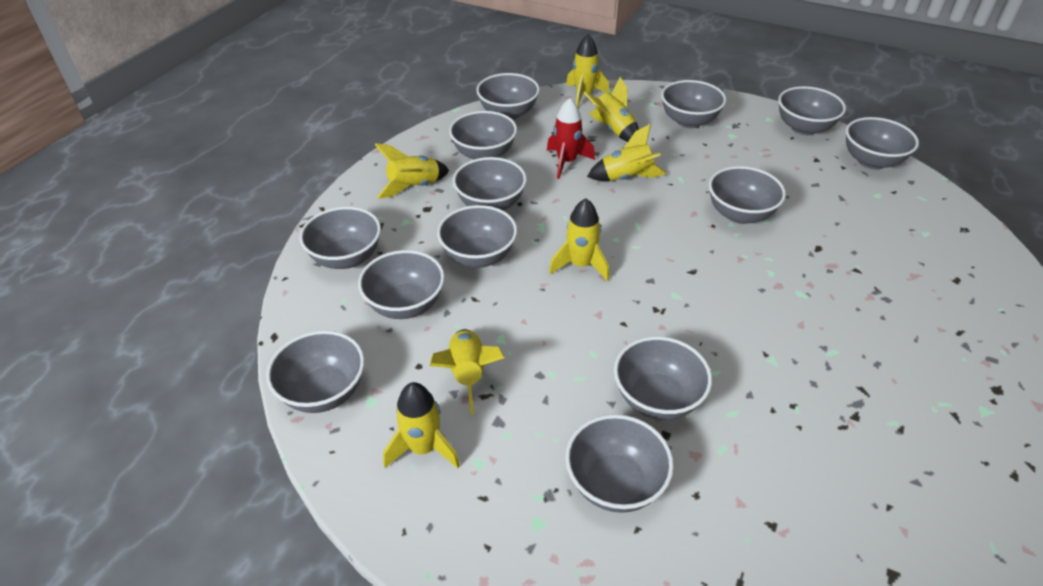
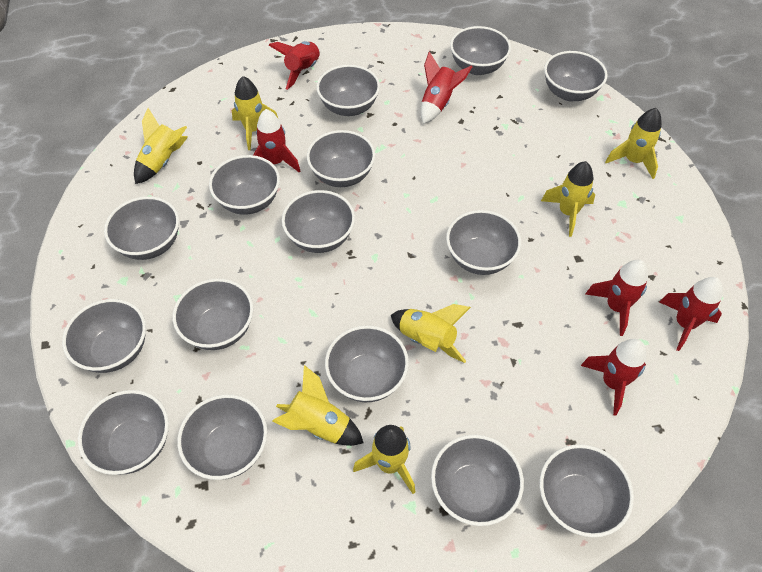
grey bowl: [266,330,365,413] [300,207,381,269] [358,250,445,319] [437,205,517,268] [449,111,517,159] [453,157,527,210] [476,73,540,120] [565,414,674,513] [614,336,712,420] [661,80,726,128] [709,166,786,224] [778,86,846,135] [846,117,919,170] = 13 -> [62,299,146,373] [78,390,169,475] [104,196,179,260] [173,278,253,350] [177,394,267,480] [209,155,280,215] [282,190,355,253] [307,130,375,187] [316,65,380,116] [325,325,409,402] [431,435,524,526] [446,210,521,275] [450,26,511,75] [540,444,634,537] [544,51,608,101] = 15
red rocket: [547,98,595,179] = 1 -> [254,109,300,173] [269,41,320,90] [421,52,472,124] [581,339,647,416] [586,260,648,336] [659,277,723,351] = 6

